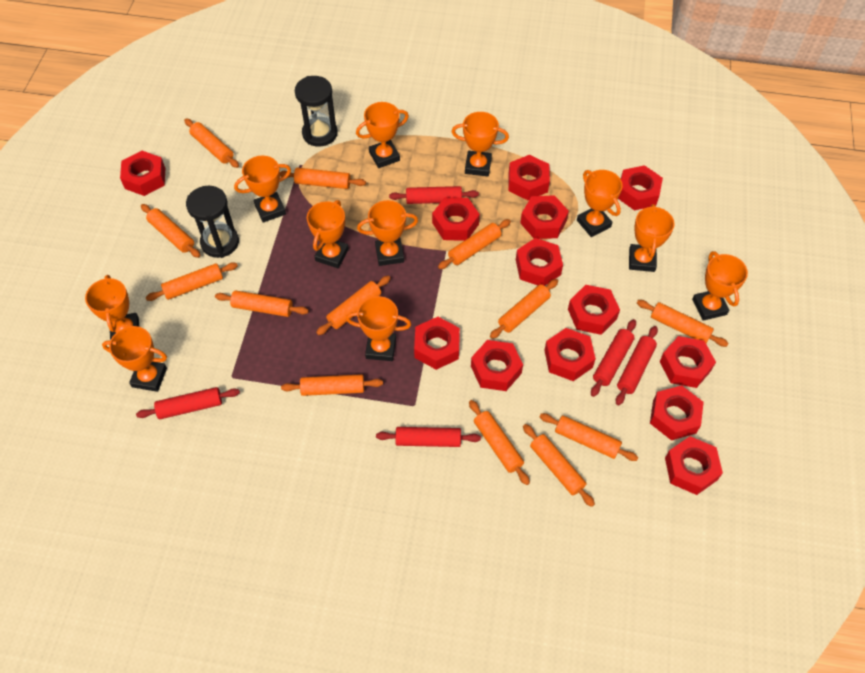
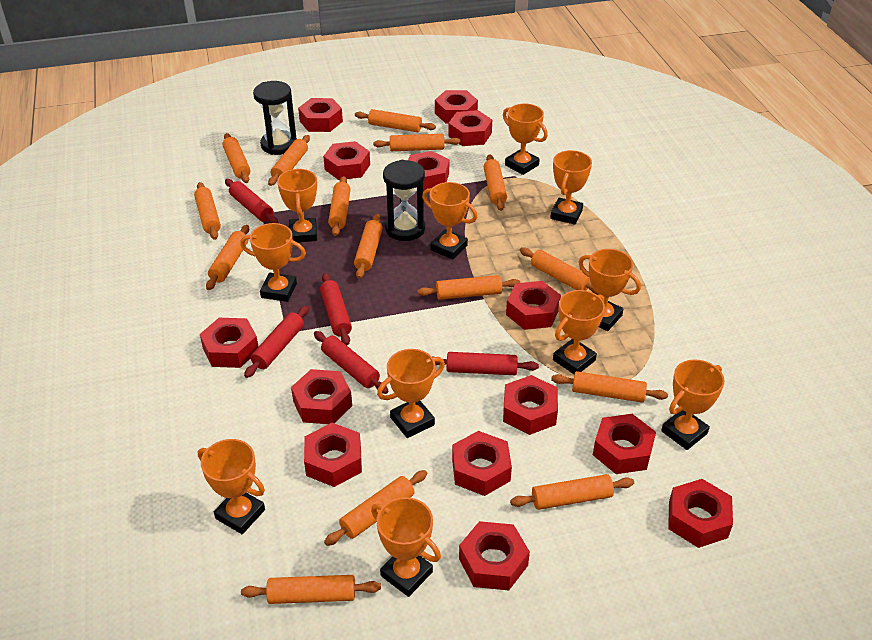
orange rolling pin: [141,204,200,258] [146,262,238,301] [184,118,239,168] [215,290,309,317] [280,168,366,189] [281,374,383,396] [316,276,390,335] [438,219,511,269] [469,400,530,485] [490,279,558,339] [523,424,595,507] [539,413,638,461] [637,300,729,347] = 13 -> [194,182,221,240] [206,225,249,290] [223,133,250,183] [241,575,381,604] [268,135,310,186] [324,470,427,546] [328,176,350,236] [354,214,383,279] [355,109,436,132] [373,134,461,151] [417,275,521,300] [484,154,507,211] [510,474,634,510] [520,247,600,295] [551,371,668,403] = 15
red nut: [120,151,165,196] [414,317,460,370] [432,197,480,241] [471,340,523,391] [508,155,550,201] [516,238,563,286] [520,195,569,239] [544,328,596,381] [568,285,620,335] [618,165,663,211] [650,385,704,440] [660,336,716,388] [665,436,723,495] = 13 -> [200,318,258,368] [291,369,352,424] [298,98,343,132] [304,423,362,487] [323,141,370,180] [408,151,449,191] [435,90,478,123] [448,110,492,146] [452,431,512,496] [459,521,530,591] [503,375,558,435] [506,281,561,330] [593,414,656,474] [668,479,733,548] = 14

